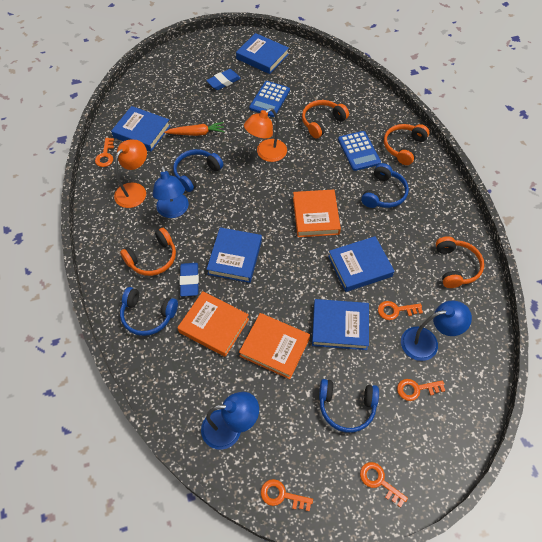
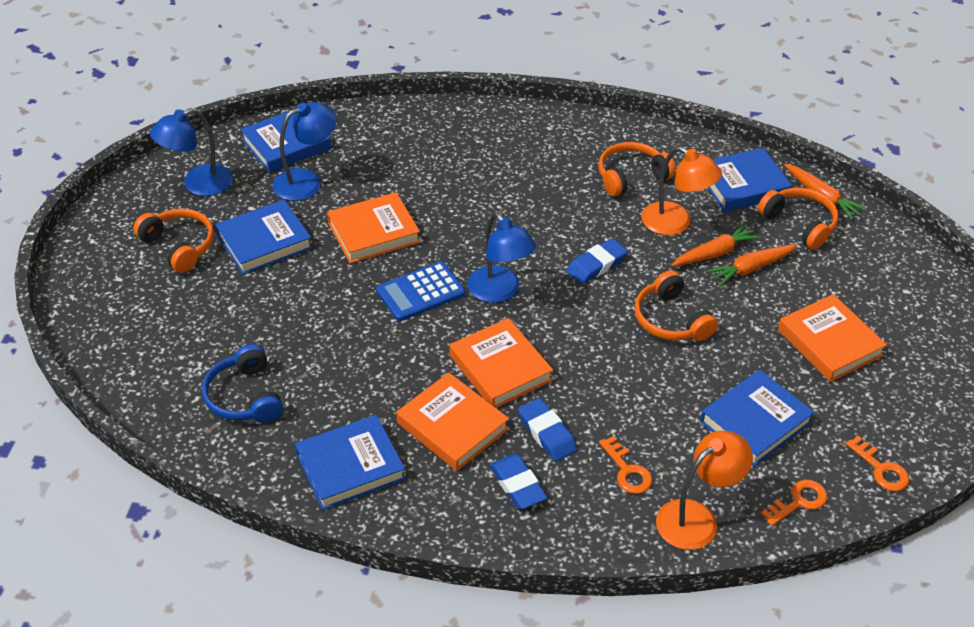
blue calculator: [249,81,290,117] [338,131,381,171] = 2 -> [376,261,465,321] = 1
blue eraser: [179,263,199,296] [206,69,241,90] = 2 -> [489,454,548,509] [518,398,577,461] [567,238,628,284] = 3
blue headphones: [120,287,178,336] [173,149,224,192] [319,379,379,433] [361,163,409,208] = 4 -> [202,344,283,423] = 1
orange book: [177,291,249,357] [239,313,310,379] [293,190,341,237] = 3 -> [327,192,420,263] [396,372,509,471] [449,318,553,408] [778,294,887,382] = 4
orange carrot: [164,122,225,136] = 1 -> [671,223,761,266] [707,244,797,286] [784,164,866,220] = 3
orange key: [95,138,114,167] [261,479,313,511] [360,462,408,508] [378,301,423,320] [397,379,446,401] = 5 -> [599,436,652,494] [761,480,827,526] [846,436,910,491] = 3

